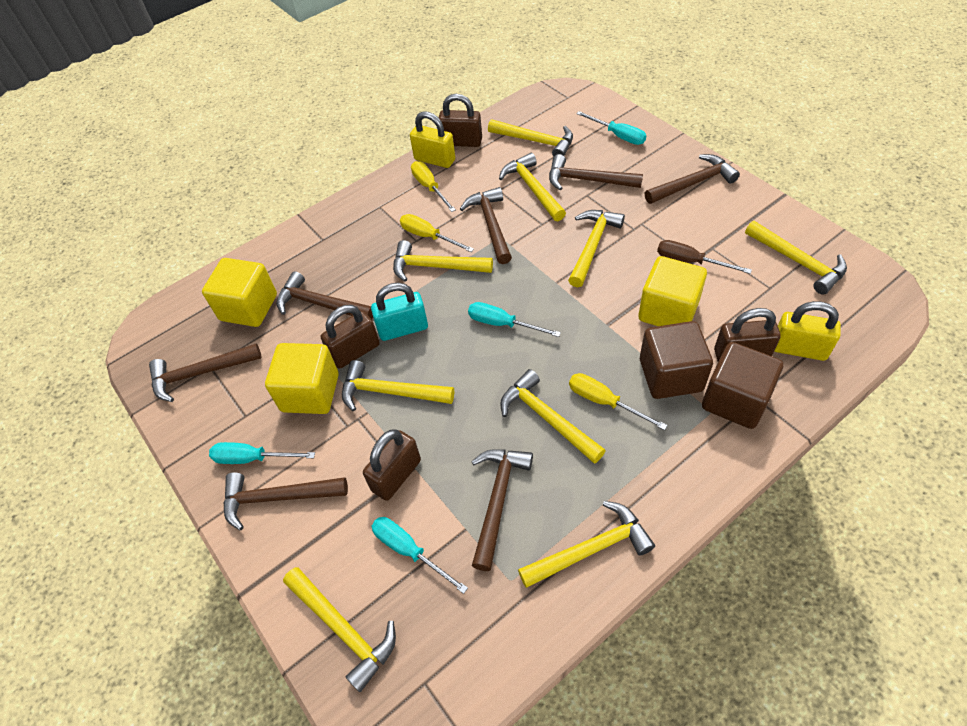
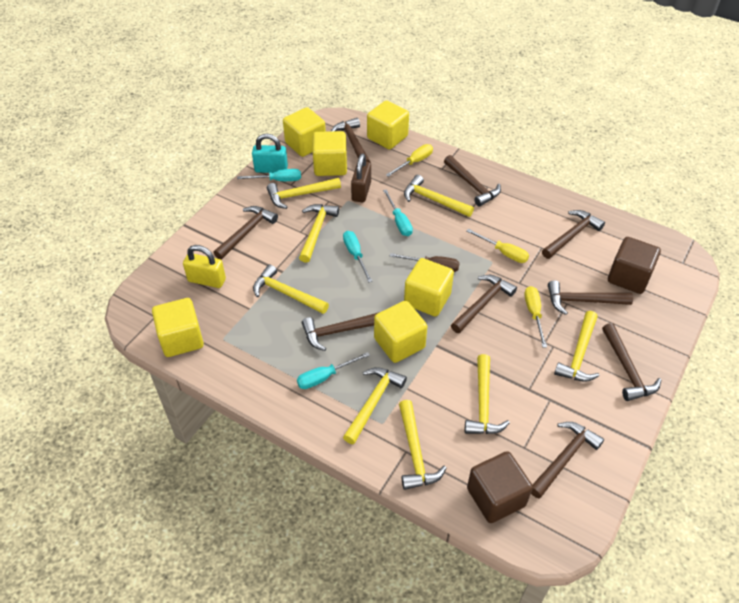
brown hammer: [149,343,262,402] [224,472,348,530] [276,271,373,319] [460,187,512,264] [471,449,533,571] [549,154,643,190] [645,154,740,204] = 7 -> [214,206,278,260] [302,312,380,351] [331,118,371,163] [444,155,501,207] [451,275,517,333] [531,422,604,498] [542,210,605,259] [548,280,633,315] [602,323,661,401] = 9
brown padlock: [321,305,380,369] [363,429,421,501] [438,94,482,147] [714,308,781,362] = 4 -> [351,154,371,202] = 1
yellow cube: [202,258,277,327] [265,343,339,414] [638,256,707,326] = 3 -> [152,298,204,357] [283,107,326,157] [313,131,347,176] [367,100,409,149] [374,301,427,363] [404,258,454,317] = 6
yellow hammer: [283,567,396,692] [342,360,454,411] [393,240,493,282] [488,119,573,157] [499,153,566,221] [500,369,606,464] [518,501,655,588] [568,210,625,287] [745,221,847,295] = 9 -> [253,264,329,314] [267,178,341,209] [299,204,339,263] [343,367,407,444] [399,400,447,490] [404,175,474,217] [465,354,510,434] [554,311,600,382] = 8
yellow padlock: [410,111,455,168] [775,301,841,361] = 2 -> [183,245,226,288] = 1

